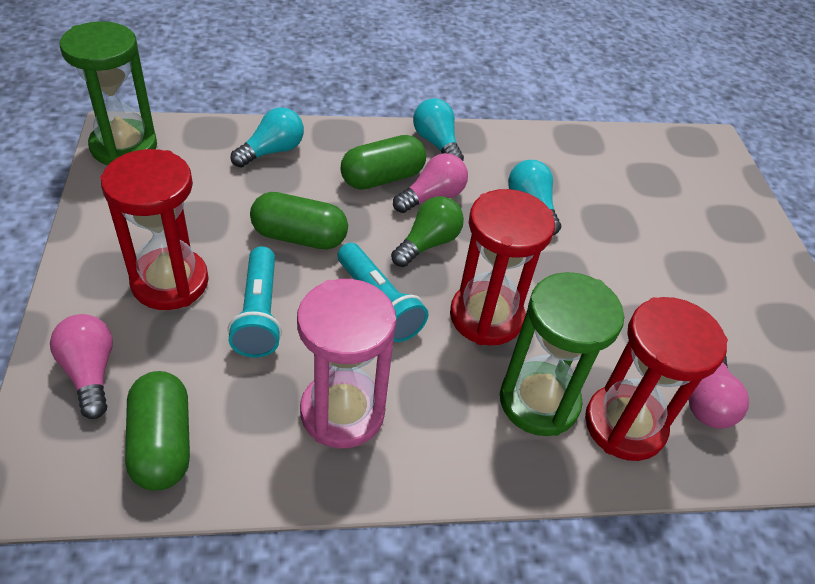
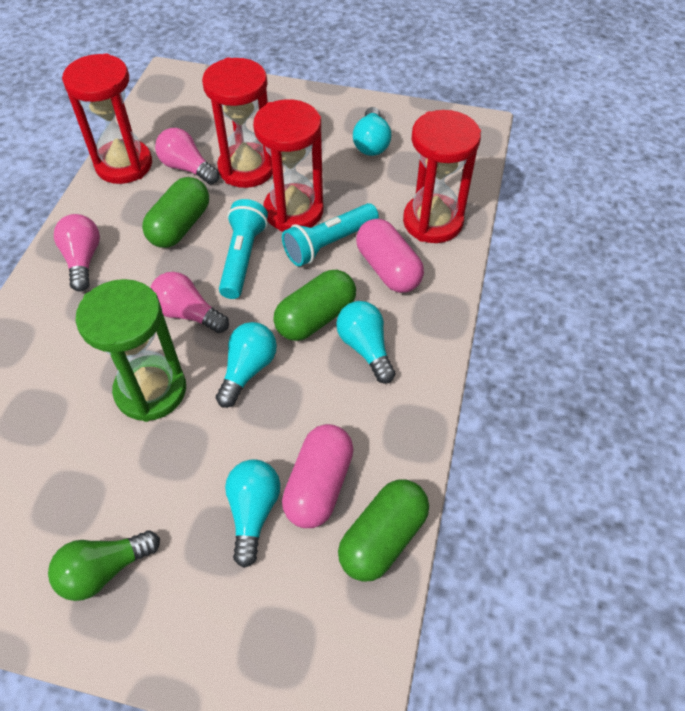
green hourglass: [60,21,157,165] [500,272,624,436] = 2 -> [76,279,186,422] = 1
pink capsule: none = 0 -> [282,424,353,528] [356,219,424,293] = 2
pink hourglass: [297,279,396,448] = 1 -> none = 0
red hourglass: [101,149,209,310] [450,189,555,346] [585,297,728,461] = 3 -> [62,53,152,184] [202,58,273,188] [253,99,323,232] [403,110,481,243] = 4
turquoise light bulb: [231,107,304,167] [413,98,464,161] [508,160,561,235] = 3 -> [216,322,277,408] [225,459,280,568] [336,301,395,384] [353,107,391,156] = 4

